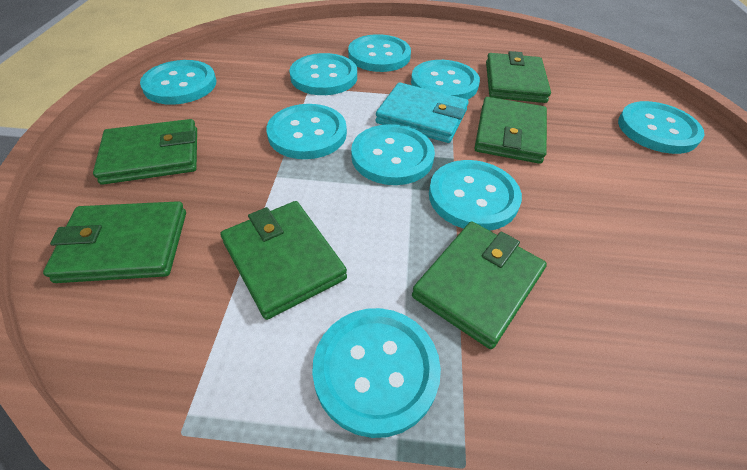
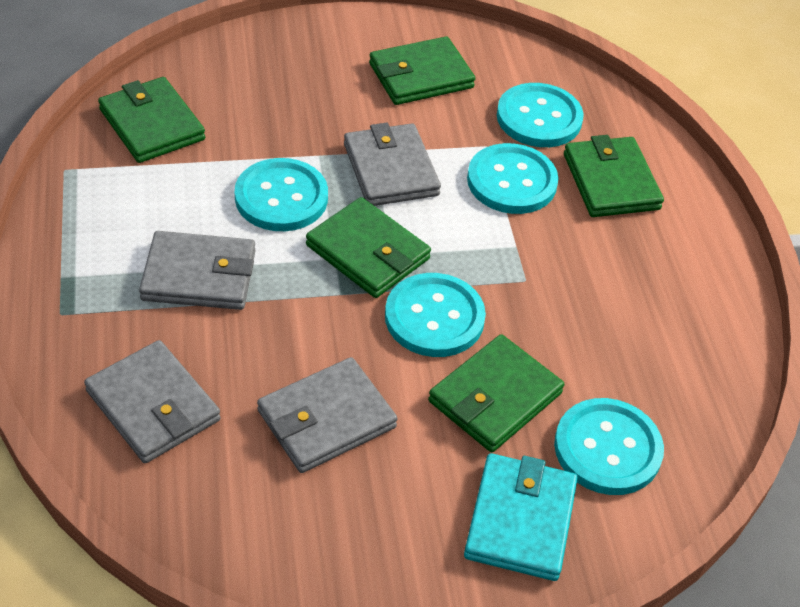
green wallet: [43,201,186,283] [93,119,197,185] [220,201,347,320] [412,222,547,349] [474,97,547,164] [486,51,551,103] = 6 -> [98,77,205,163] [306,197,431,298] [369,36,475,105] [428,334,564,452] [564,135,664,217] = 5
grey wallet: none = 0 -> [84,340,221,463] [139,231,255,310] [257,357,397,473] [344,123,441,206] = 4
turquoise button: [140,60,216,105] [266,104,347,159] [289,53,357,95] [312,308,441,438] [348,34,411,72] [351,124,435,185] [411,60,480,100] [429,160,522,231] [618,101,704,154] = 9 -> [235,158,328,231] [385,273,486,357] [467,143,559,214] [497,83,584,147] [554,398,664,495] = 5

